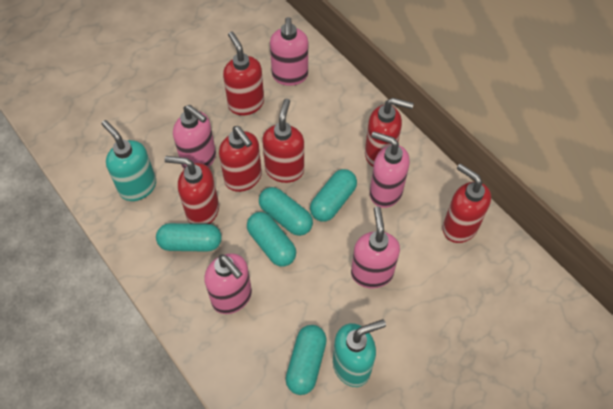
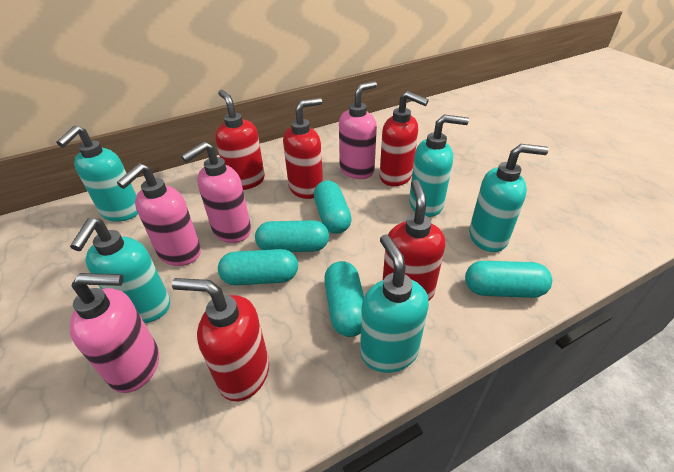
pink soap dispenser: [173,105,216,169] [204,253,252,314] [270,17,308,86] [351,206,400,288] [370,131,410,208] = 5 -> [69,273,159,393] [117,163,201,266] [181,142,251,243] [339,81,377,179] = 4
red soap dispenser: [165,156,219,224] [219,126,262,192] [223,31,264,115] [262,99,304,183] [365,98,414,167] [443,164,491,243] = 6 -> [172,278,269,401] [215,90,265,190] [283,98,323,199] [380,91,429,186] [383,180,445,301] = 5
turquoise soap dispenser: [102,120,156,201] [333,319,386,387] = 2 -> [57,125,138,222] [70,218,170,323] [360,234,429,373] [409,115,469,217] [469,144,549,252] = 5

